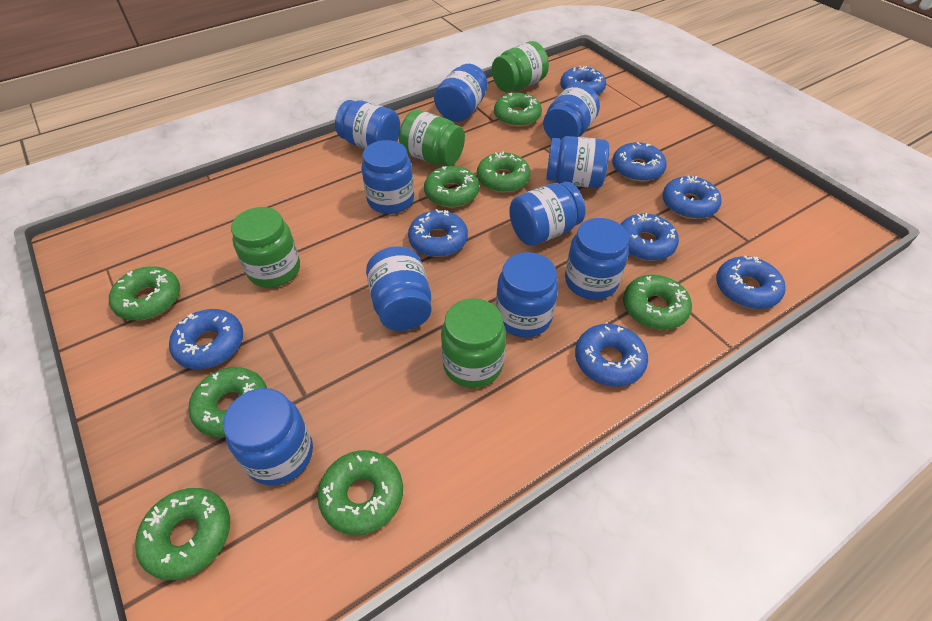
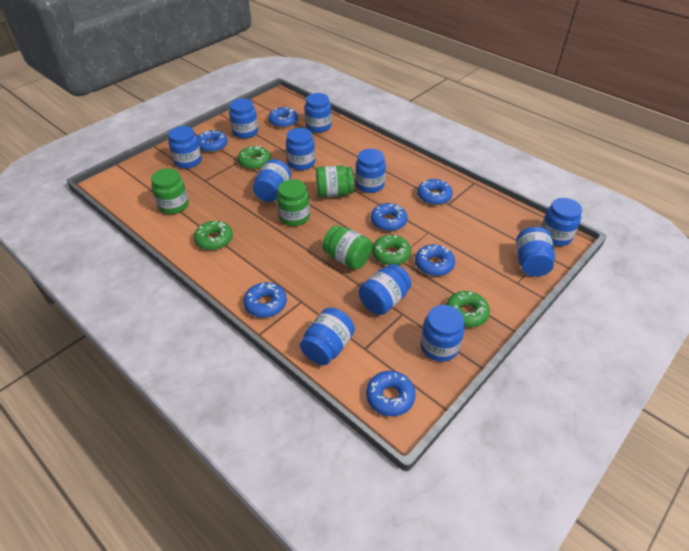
blue donut: [169,309,243,369] [408,209,468,257] [560,66,606,95] [575,324,648,387] [612,142,667,182] [621,213,679,261] [662,175,722,219] [716,256,786,309] = 8 -> [197,130,228,153] [243,282,287,318] [268,107,298,128] [366,371,416,416] [371,203,407,231] [415,244,455,276] [417,179,453,205] = 7
blue jar: [223,388,313,486] [335,100,400,149] [361,140,414,214] [366,246,432,331] [434,64,487,122] [496,252,558,337] [509,182,585,246] [543,83,600,140] [546,136,609,188] [565,218,629,300] = 10 -> [168,126,202,168] [229,98,258,139] [253,159,291,202] [286,128,315,170] [300,307,355,365] [305,93,331,133] [355,149,386,193] [359,264,411,315] [421,305,464,362] [516,227,555,277] [541,198,582,246] = 11
green donut: [109,266,180,321] [135,488,230,580] [188,367,267,437] [317,450,403,535] [424,166,479,208] [477,152,531,193] [494,93,542,127] [623,275,692,330] = 8 -> [194,221,233,250] [238,145,271,169] [372,235,411,265] [446,291,490,327] = 4

